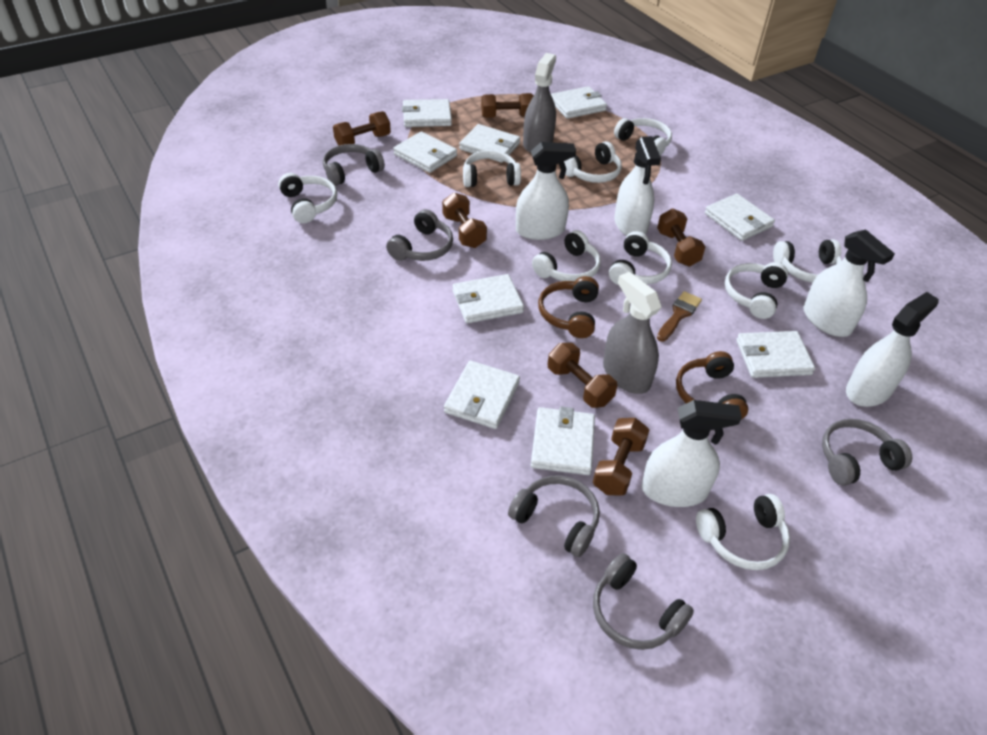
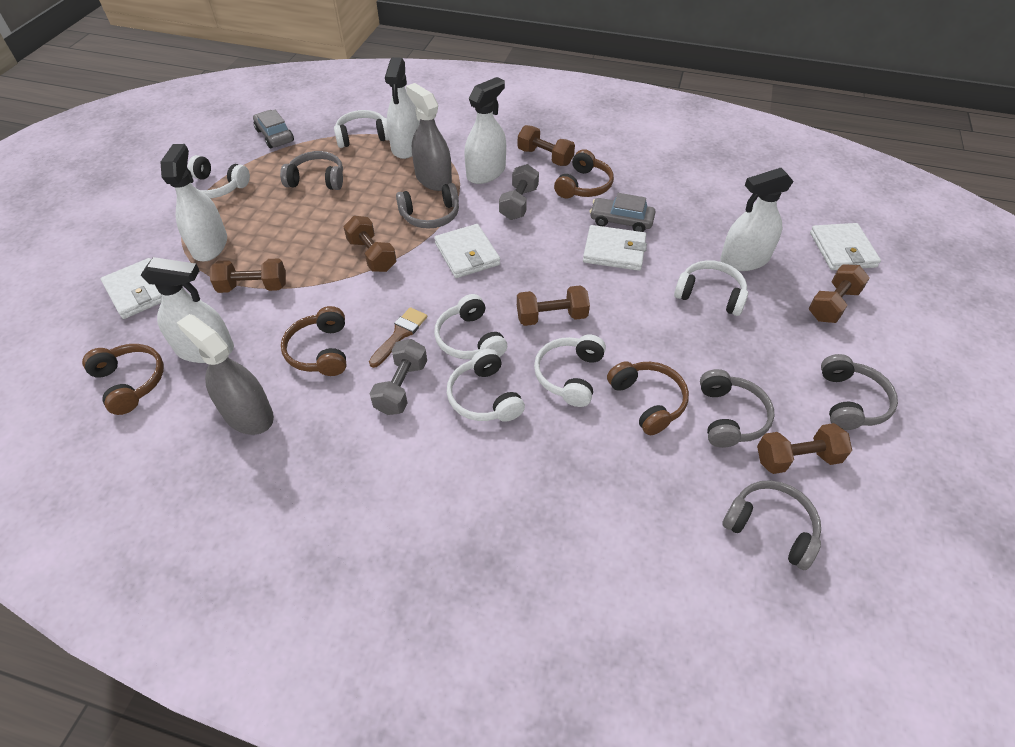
brown headphones: [538,276,599,338] [676,351,748,419] = 2 -> [82,344,164,415] [281,306,346,376] [554,149,614,199] [607,361,689,435] = 4
grey car: none = 0 -> [253,110,294,148] [590,193,655,232] = 2
grey dumbbell: none = 0 -> [370,339,427,415] [499,164,539,220] = 2
white headphones: [278,173,337,223] [463,151,521,187] [532,230,601,281] [564,141,622,183] [609,231,672,285] [614,118,672,156] [696,494,790,570] [725,262,788,319] [773,240,842,283] = 9 -> [188,155,250,198] [334,110,389,148] [434,294,507,359] [447,348,525,422] [534,334,606,407] [674,260,748,316] = 6
white wallet: [393,131,457,173] [402,99,452,127] [444,361,520,429] [453,274,524,323] [459,124,520,163] [531,407,595,475] [551,86,607,119] [705,194,775,241] [736,331,815,378] = 9 -> [101,258,162,319] [434,224,500,278] [583,225,647,271] [810,223,881,270] = 4

